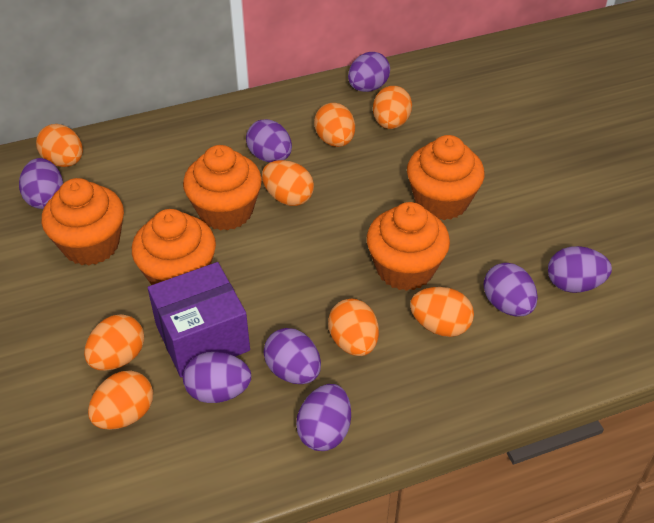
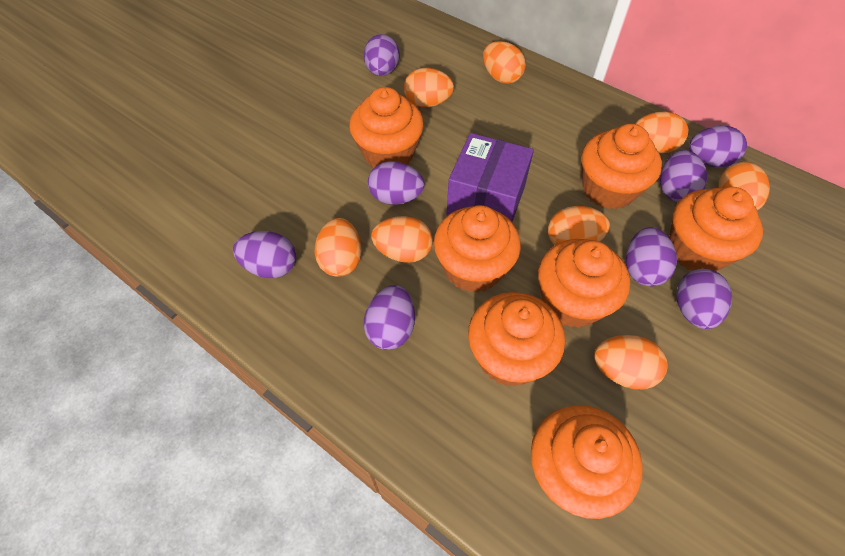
orange cupcake: [42,178,124,266] [132,209,216,285] [183,145,262,231] [367,202,450,291] [407,135,485,220] = 5 -> [349,87,424,168] [434,205,521,293] [468,292,565,386] [531,405,643,519] [538,239,630,328] [581,124,662,209] [669,187,763,271] = 7

